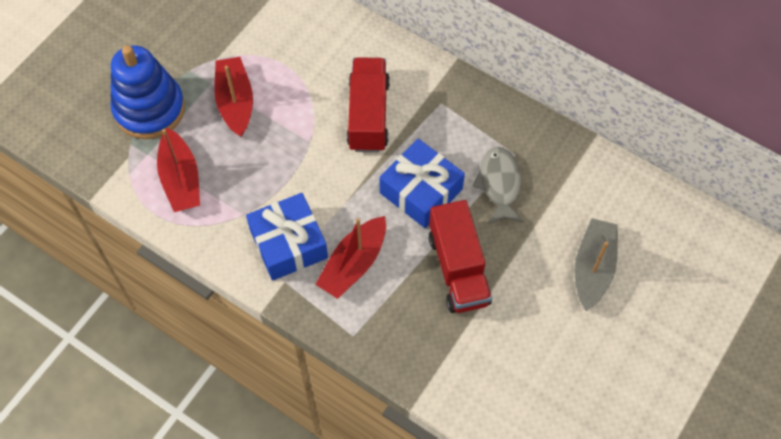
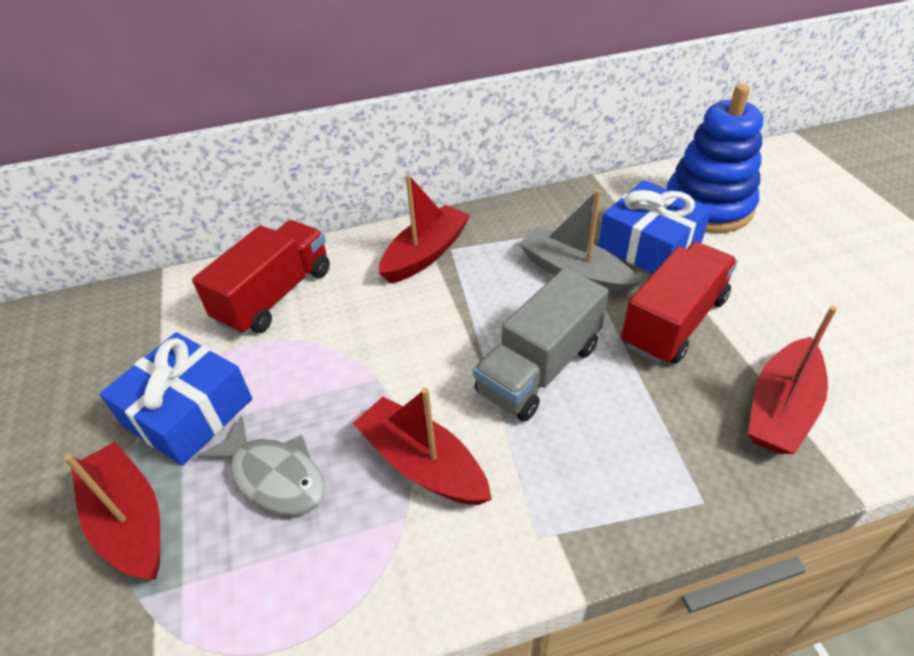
grey truck: none = 0 -> [473,268,609,421] = 1
red boat: [157,128,200,212] [214,57,253,137] [315,216,386,299] = 3 -> [64,442,160,579] [353,388,492,505] [379,174,470,284] [748,306,837,454] = 4

